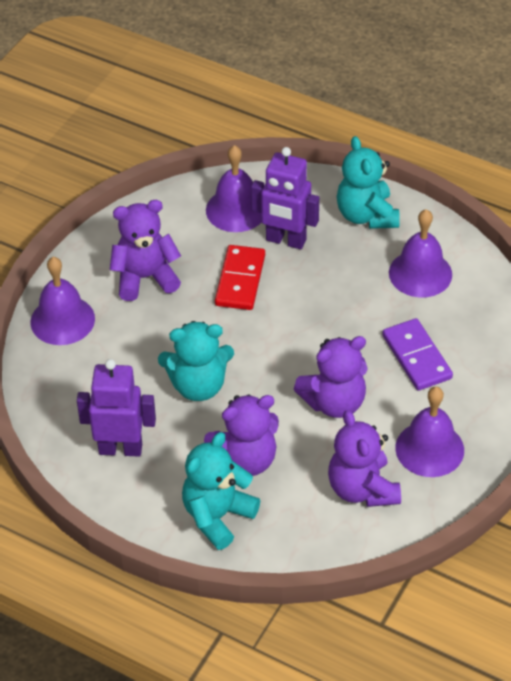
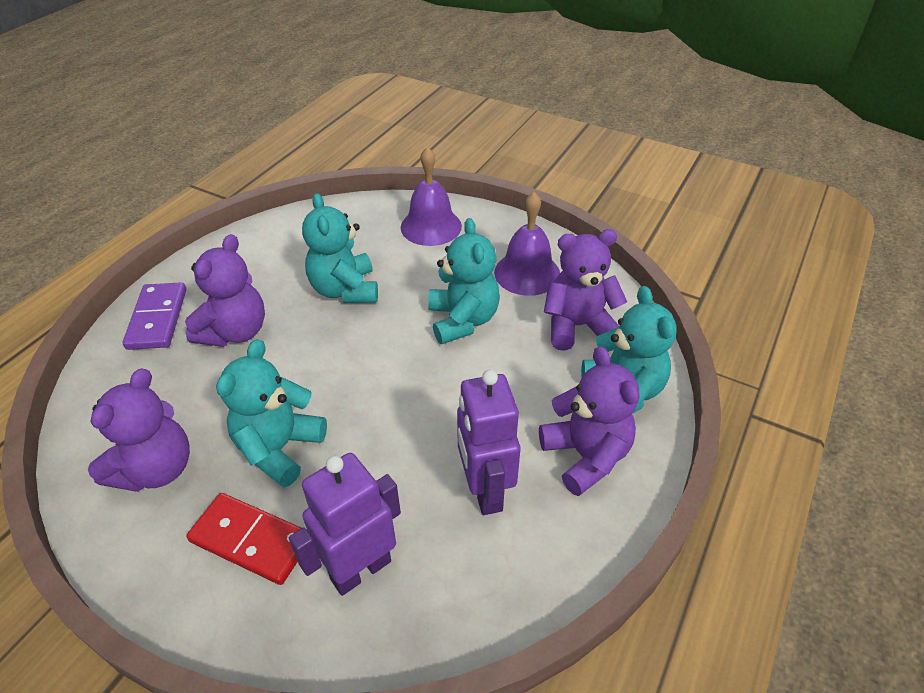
purple bell: [30,257,95,345] [206,145,261,232] [389,209,452,297] [395,387,464,477] = 4 -> [401,147,462,246] [494,192,560,296] = 2
turquoise teddy bear: [158,321,234,401] [182,432,260,550] [337,136,400,229] = 3 -> [216,339,327,488] [302,193,378,303] [428,218,500,344] [581,286,676,413] = 4

